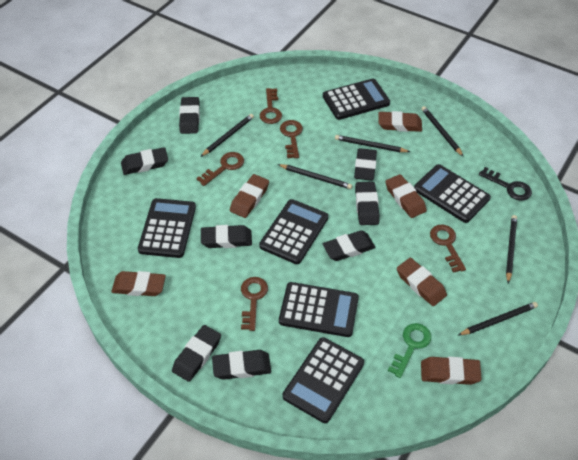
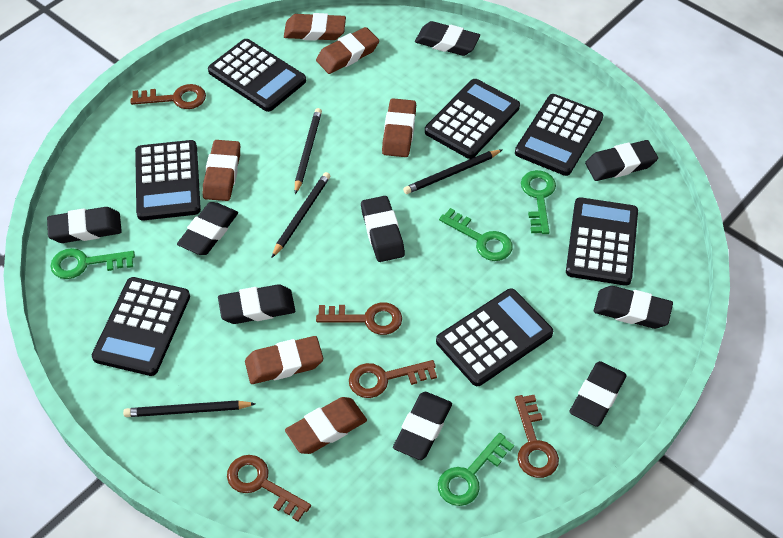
black calculator: [138,198,196,258] [259,199,328,264] [279,282,359,337] [283,337,364,423] [323,79,390,120] [414,164,491,223] = 6 -> [92,277,190,376] [135,140,201,221] [208,39,306,112] [425,79,520,159] [436,288,553,386] [515,94,603,176] [566,197,638,286] = 7
black eraser: [121,147,168,175] [172,325,221,382] [179,97,200,134] [201,225,252,248] [212,350,271,380] [323,230,375,261] [354,148,377,181] [355,182,379,225] = 8 -> [47,207,122,243] [177,202,238,255] [218,284,295,324] [361,196,405,262] [393,392,452,460] [415,21,480,56] [569,361,627,427] [585,140,658,181] [594,286,673,329] = 9
black key: [479,167,532,201] = 1 -> none = 0
black pencil: [200,114,254,157] [278,164,352,189] [335,135,410,152] [421,106,464,157] [458,302,538,335] [506,215,517,283] = 6 -> [123,400,256,417] [271,172,330,258] [295,108,322,194] [403,149,503,194] = 4
green key: [388,323,431,378] = 1 -> [50,248,135,279] [438,433,514,506] [439,208,513,261] [521,170,556,234] = 4

